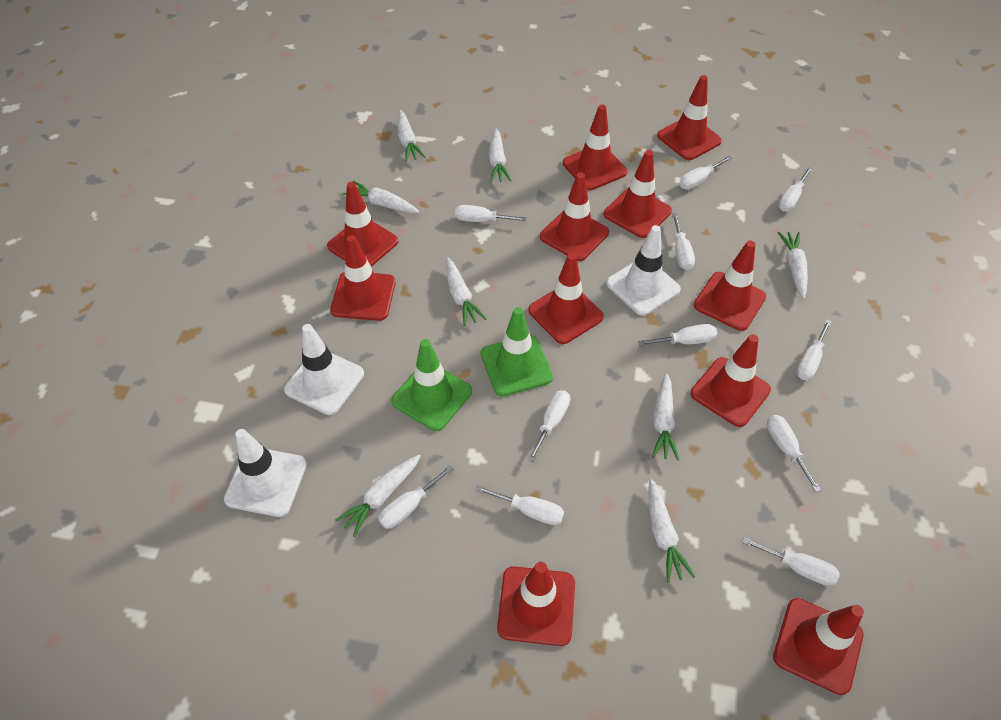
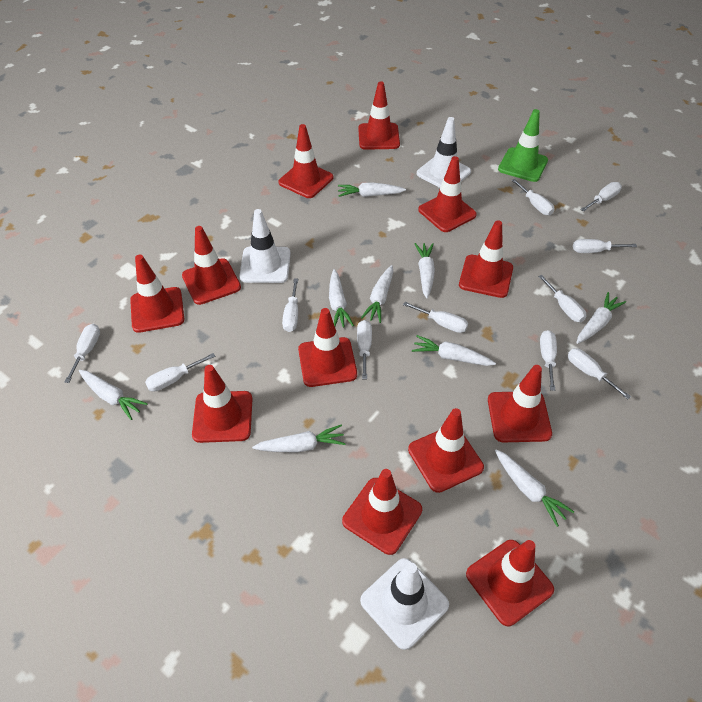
green traffic cone: [391,339,472,431] [481,307,553,396] = 2 -> [498,109,548,182] = 1
red traffic cone: [327,182,398,267] [330,235,396,321] [497,562,575,646] [528,253,604,344] [540,172,609,261] [563,105,627,190] [604,150,672,238] [657,75,722,160] [691,334,771,427] [694,240,766,331] [773,598,864,695] = 11 -> [130,255,184,333] [182,226,241,305] [192,365,253,443] [278,124,333,198] [298,308,357,387] [342,469,422,555] [358,81,400,150] [408,408,484,493] [418,156,477,232] [459,221,513,298] [466,540,554,626] [488,365,552,442] = 12
white carrot: [335,455,421,537] [343,180,420,213] [398,110,425,162] [446,257,486,326] [489,128,511,183] [648,479,695,583] [652,374,679,461] [777,232,808,298] = 8 -> [79,370,148,420] [252,425,346,452] [329,269,354,328] [338,182,406,197] [361,265,393,323] [412,335,496,366] [415,243,435,298] [495,449,574,527] [576,292,626,344] = 9

